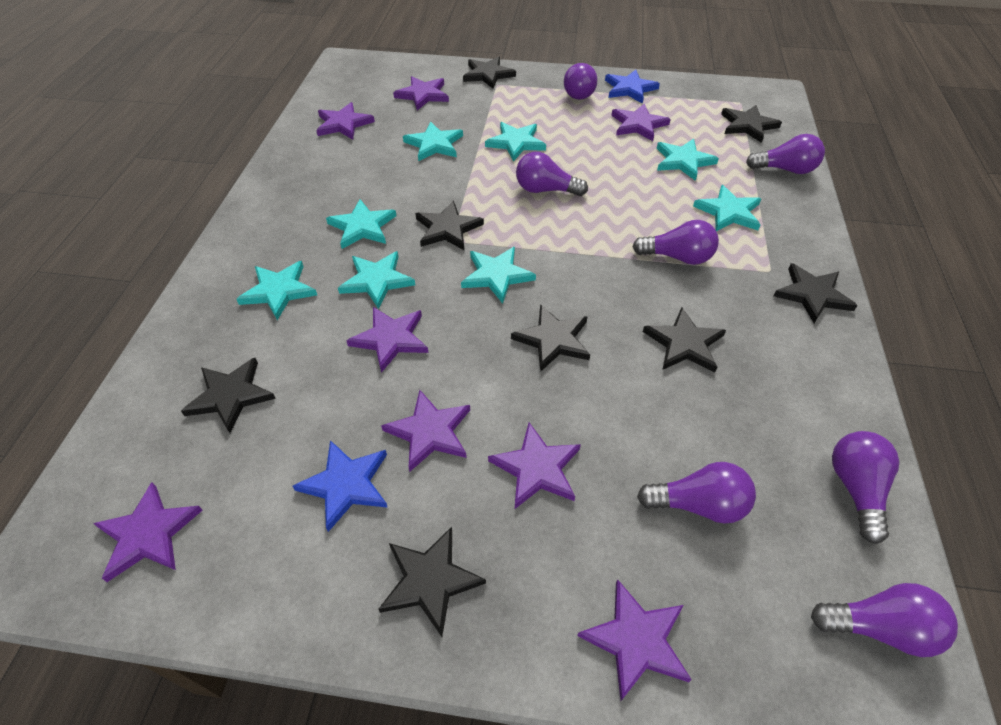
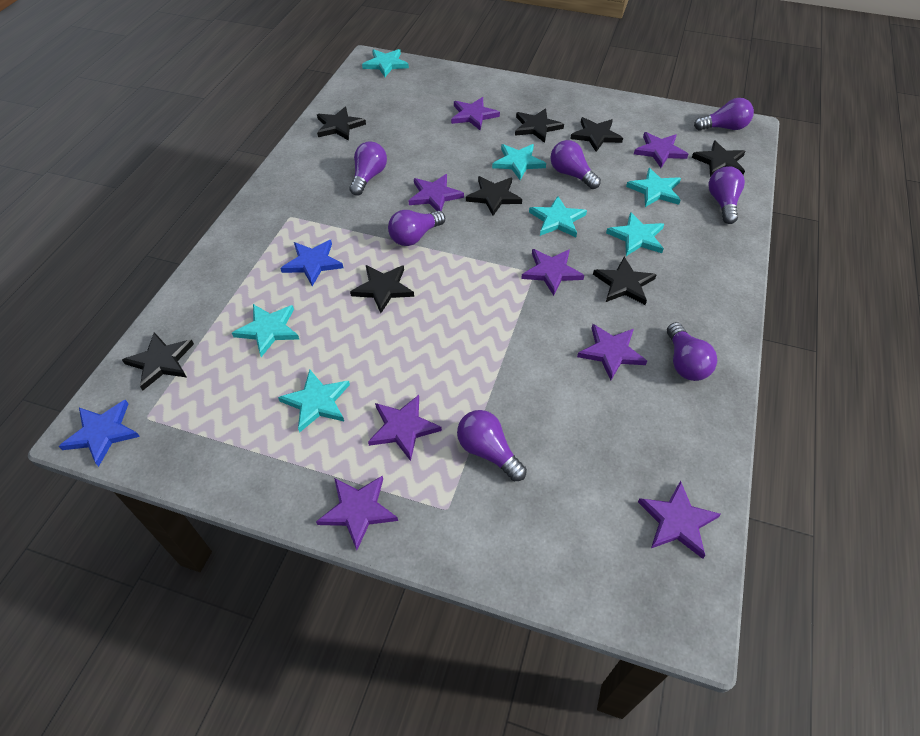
turquoise star: [236,261,317,320] [326,199,396,249] [338,251,415,309] [403,122,463,161] [461,247,536,303] [485,122,546,162] [657,139,719,181] [693,185,761,231] = 8 -> [232,304,299,357] [278,370,350,433] [362,49,409,77] [492,144,546,180] [529,196,587,237] [606,212,664,256] [626,168,681,207] = 7

